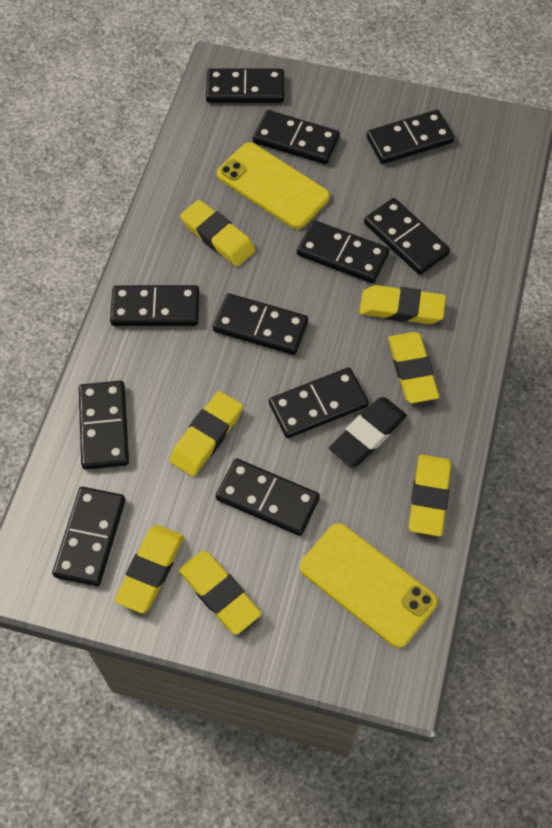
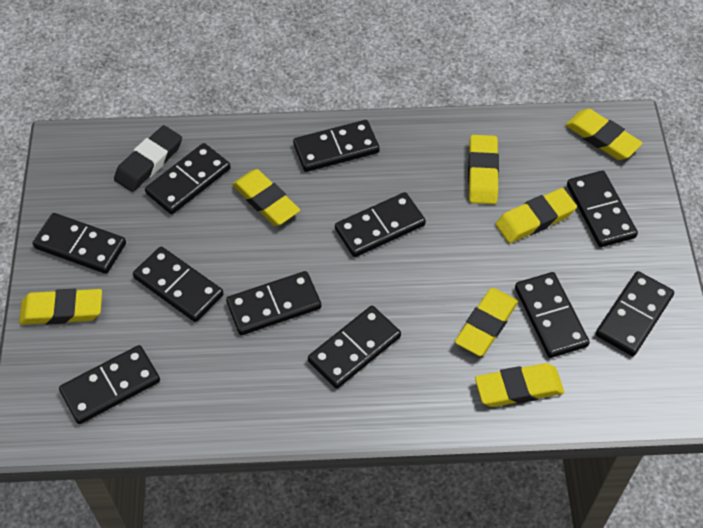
yellow phone: [217,142,330,229] [300,523,438,648] = 2 -> none = 0

